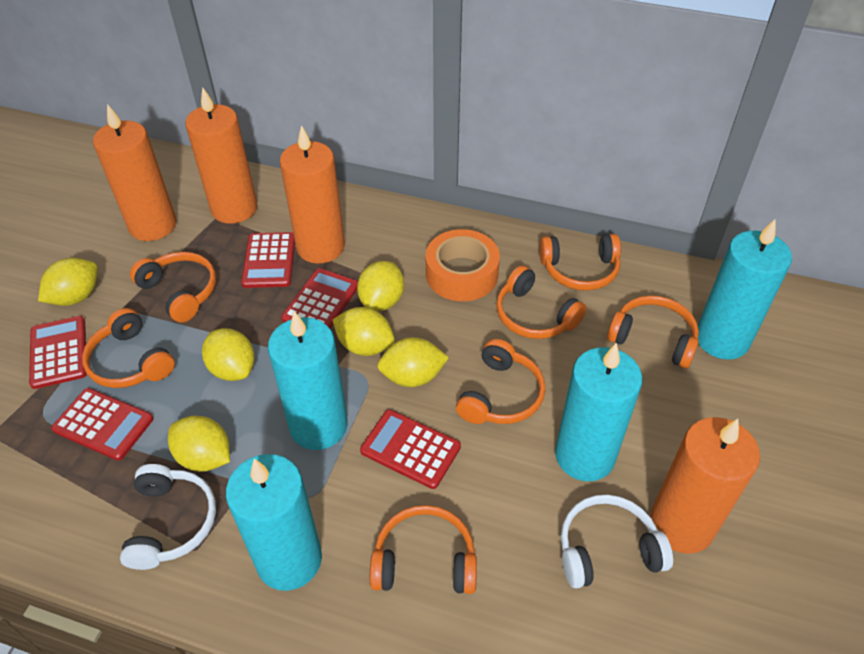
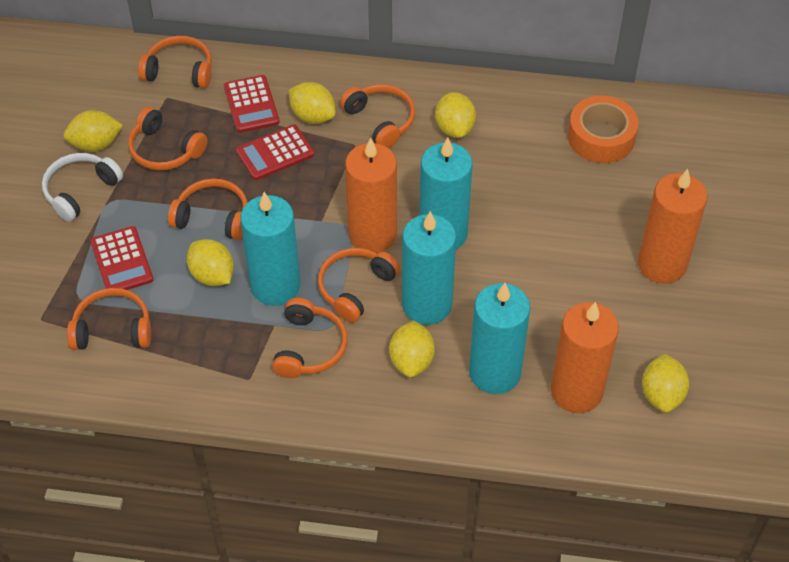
orange candle: [93,104,176,241] [185,87,257,224] [280,125,345,264] [650,417,760,554] = 4 -> [345,138,397,253] [551,302,619,413] [638,169,707,284] = 3
red calculator: [29,316,87,389] [51,388,153,461] [241,232,295,288] [281,268,358,328] [360,409,461,489] = 5 -> [90,226,153,290] [224,75,280,133] [236,124,314,180] = 3
white headphones: [120,464,216,570] [561,494,673,588] = 2 -> [42,153,123,222] = 1

